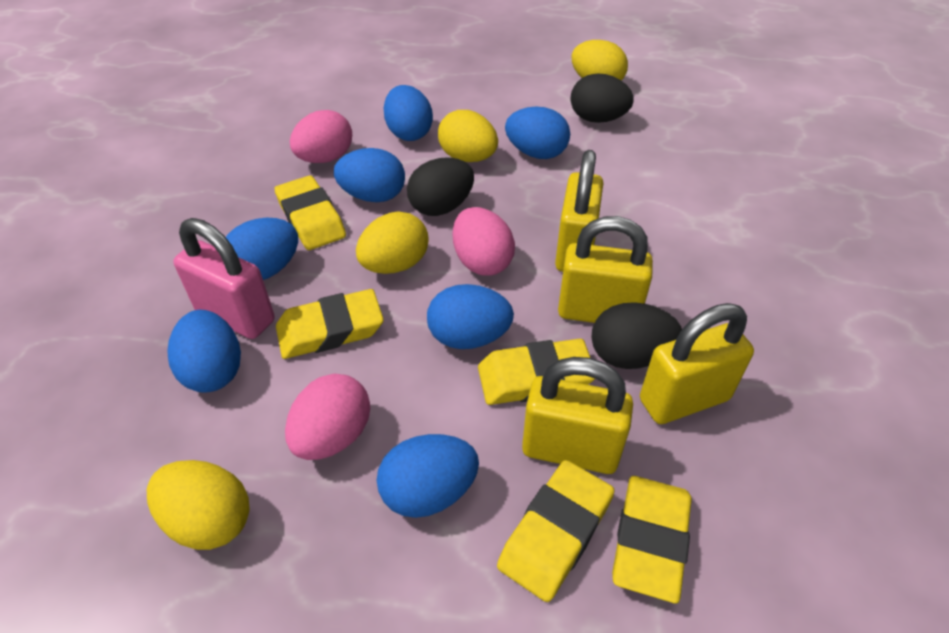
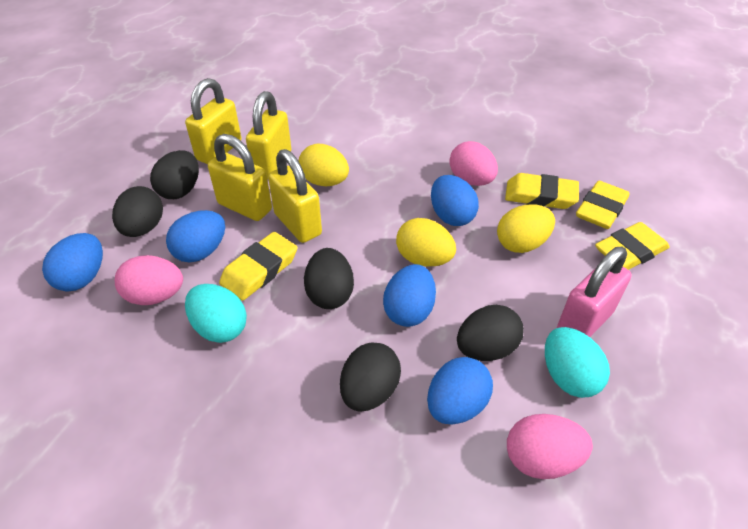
black egg: [407,157,474,216] [571,73,634,123] [591,302,682,369] = 3 -> [112,186,163,237] [150,150,199,199] [304,248,354,309] [340,342,401,412] [457,305,524,361] = 5
blue egg: [168,310,241,393] [226,218,298,280] [334,148,405,202] [377,434,479,518] [384,85,433,141] [427,284,514,349] [505,107,570,159] = 7 -> [42,233,103,291] [166,210,225,262] [383,264,436,327] [427,357,493,425] [431,175,479,226] = 5
turquoise egg: none = 0 -> [185,284,247,343] [545,327,610,398] = 2
yellow egg: [147,460,250,550] [356,211,429,274] [438,110,498,162] [572,40,628,81] = 4 -> [299,144,349,186] [396,218,456,266] [497,204,555,253] = 3
yellow eraser: [275,175,346,250] [276,289,384,359] [478,339,595,405] [497,460,615,602] [612,476,692,603] = 5 -> [219,232,297,301] [505,173,579,209] [576,181,629,229] [595,222,669,270] = 4

